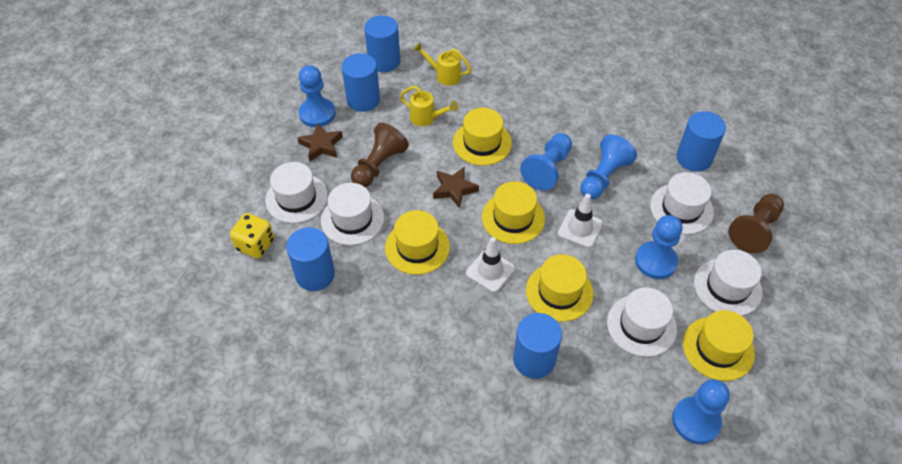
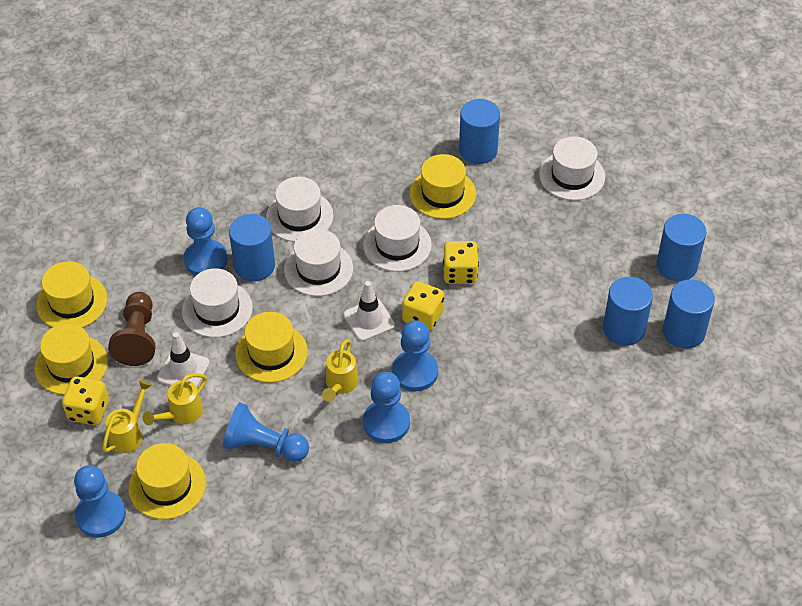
brown pawn: [351,123,409,187] [728,194,784,254] = 2 -> [108,292,156,366] = 1
brown star: [298,123,343,162] [433,167,479,208] = 2 -> none = 0
yellow dice: [230,213,274,259] = 1 -> [62,376,109,425] [402,281,444,331] [443,241,479,284] = 3
yellow watering can: [399,86,458,126] [413,43,472,86] = 2 -> [102,380,152,453] [143,373,207,425] [322,339,359,402] = 3

